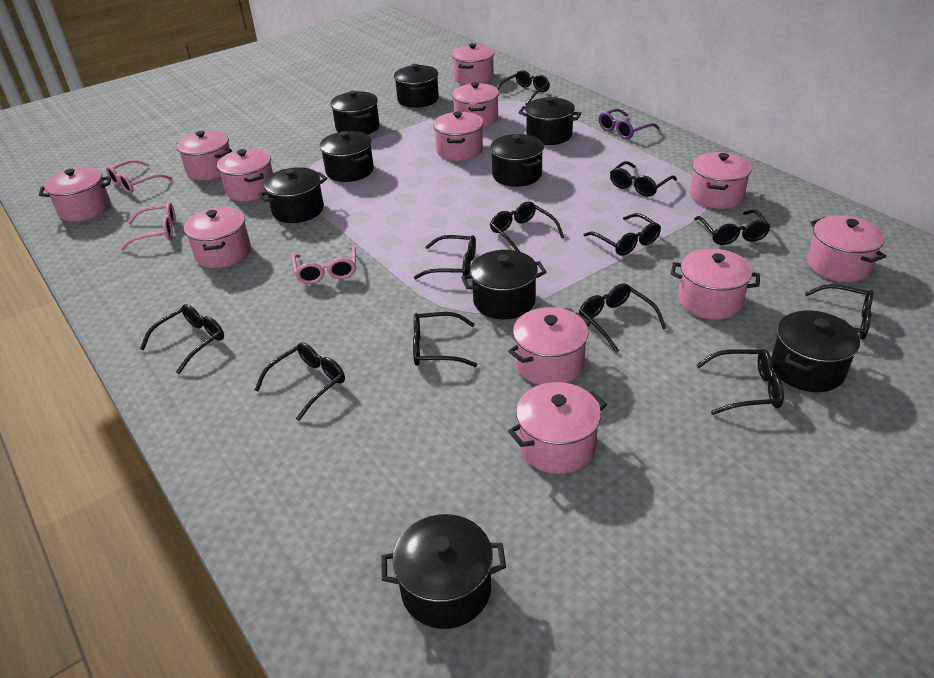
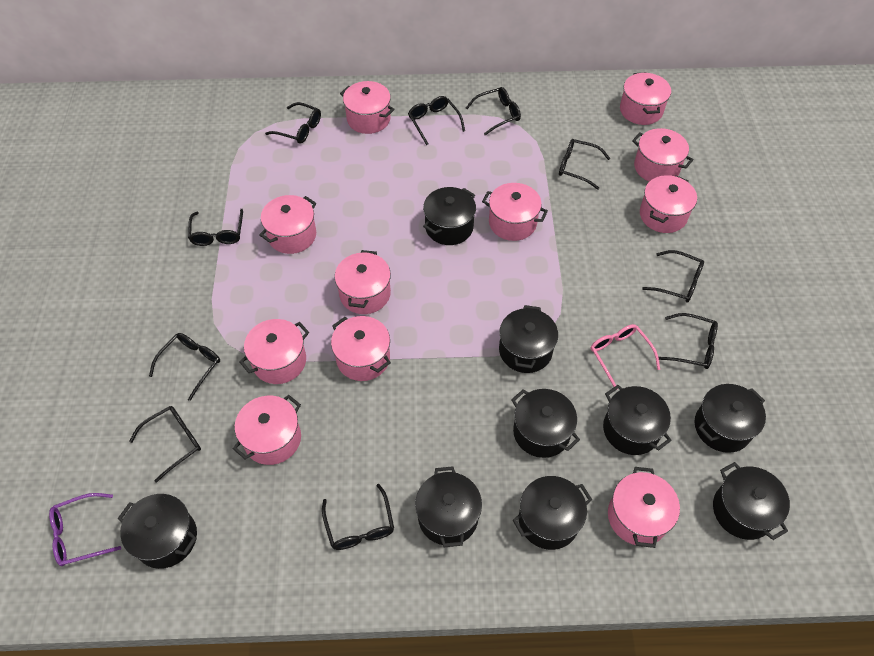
black glasses: [140,304,224,374] [255,343,345,421] [413,312,477,367] [414,235,476,279] [490,202,564,252] [497,70,550,105] [579,283,666,353] [583,213,661,256] [610,161,677,197] [694,210,770,245] [696,349,784,415] [805,284,873,340] = 12 -> [129,406,201,483] [149,333,220,401] [188,209,243,246] [265,102,321,144] [322,484,394,550] [408,96,465,145] [466,87,521,135] [559,139,610,190] [642,250,704,302] [658,313,718,369] = 10
pink glasses: [106,160,172,193] [120,202,176,250] [292,245,356,284] = 3 -> [590,324,660,387] = 1
pink pot: [39,167,111,222] [177,131,232,180] [184,207,251,268] [217,149,273,201] [433,111,483,161] [452,43,494,85] [452,82,499,128] [508,307,591,385] [508,382,607,474] [671,249,760,320] [690,152,752,209] [807,215,886,282] = 12 -> [233,395,301,465] [239,319,309,384] [259,195,316,254] [331,316,391,381] [335,250,391,314] [340,81,395,134] [482,183,548,241] [608,467,680,548] [620,72,671,125] [632,128,694,181] [640,175,697,233] = 11

